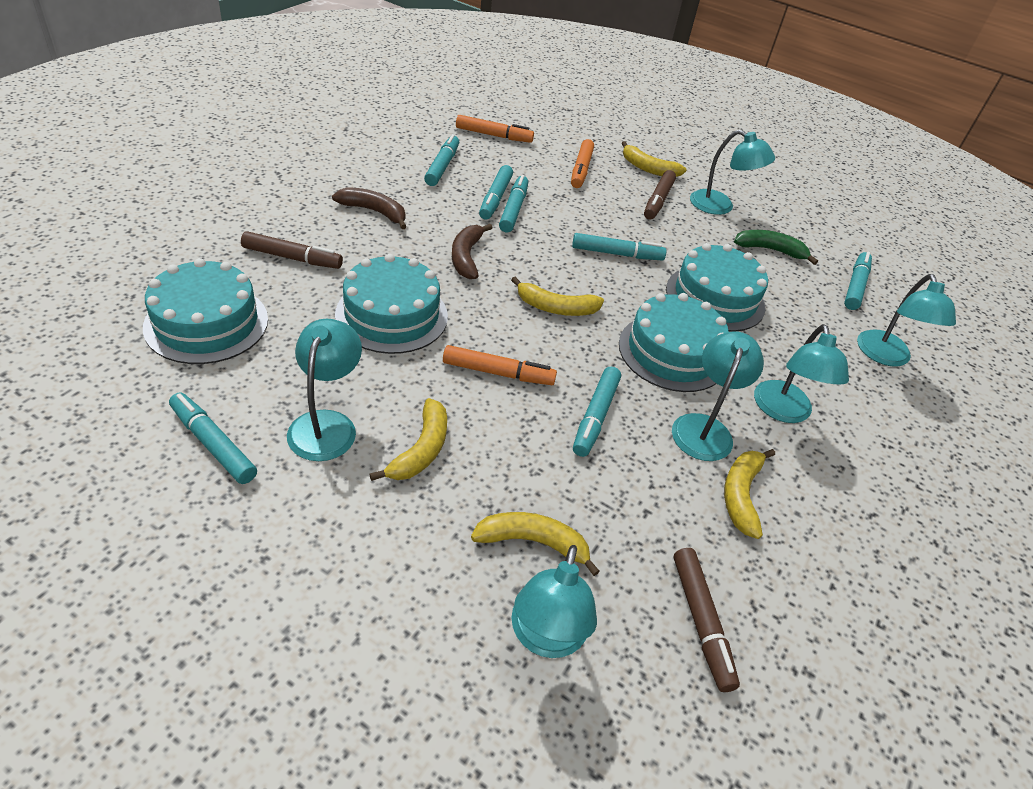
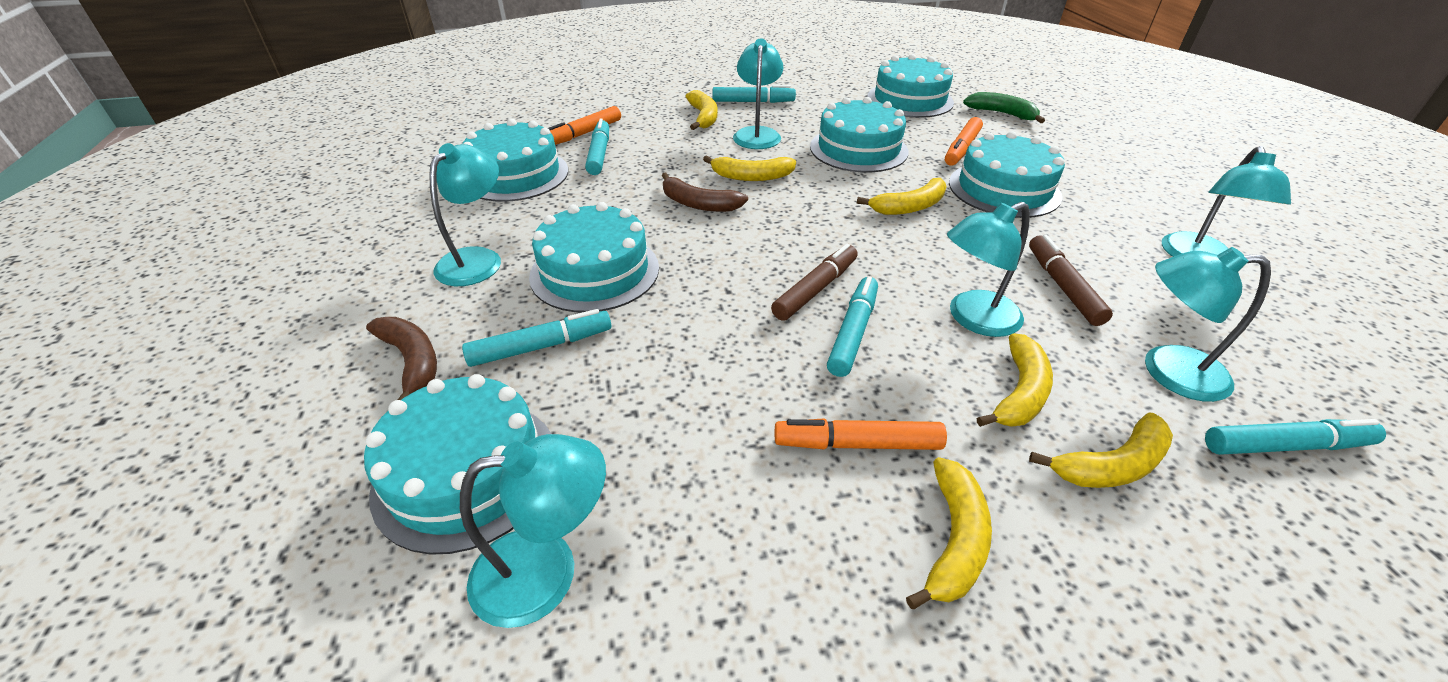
brown marker: [241,231,343,269] [644,170,676,220] [674,548,740,692] = 3 -> [771,244,858,321] [1029,235,1113,326] = 2
turquoise cake: [143,258,268,364] [335,254,448,354] [619,293,729,392] [666,243,768,332] = 4 -> [364,374,551,555] [463,119,568,202] [529,202,659,312] [810,97,909,172] [867,54,954,118] [949,131,1065,218] = 6
turquoise marker: [169,393,257,484] [424,134,459,186] [479,165,513,220] [499,175,528,233] [572,233,666,261] [573,367,621,457] [844,252,872,310] = 7 -> [462,309,611,367] [585,118,609,175] [713,85,796,103] [827,276,878,377] [1205,419,1386,455] = 5
yellow banana: [370,398,447,481] [471,512,600,576] [511,277,604,316] [622,141,687,177] [724,449,775,539] = 5 -> [685,90,717,130] [703,155,796,181] [857,178,947,215] [906,457,992,609] [977,333,1053,427] [1029,413,1173,488] = 6

